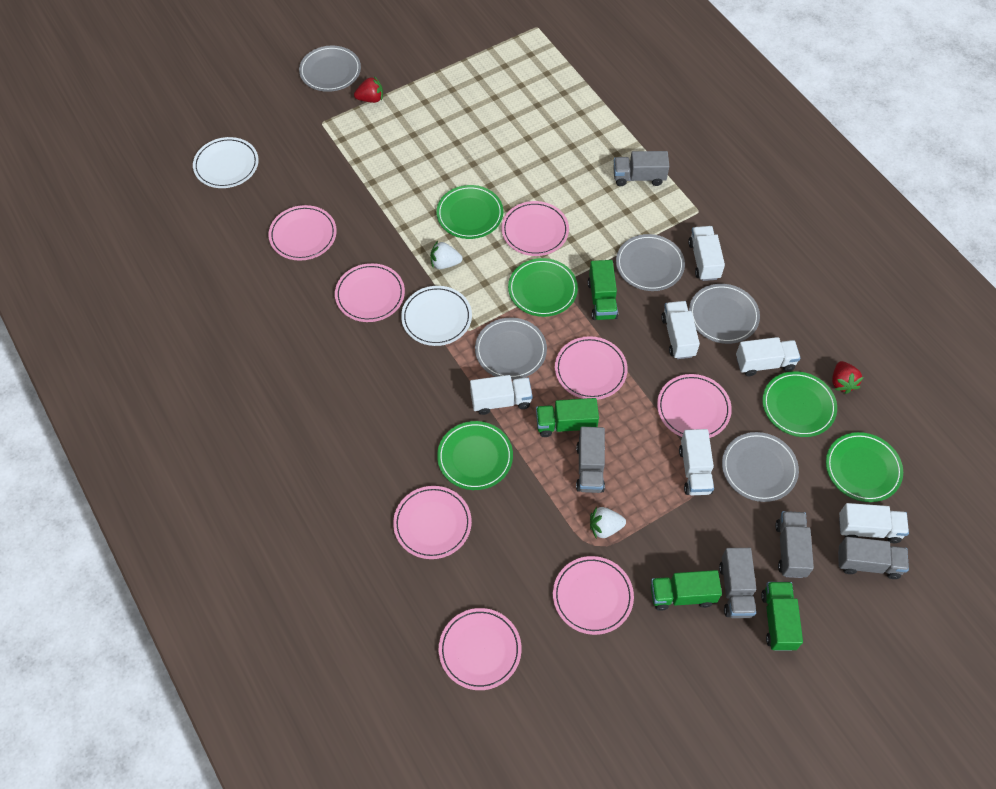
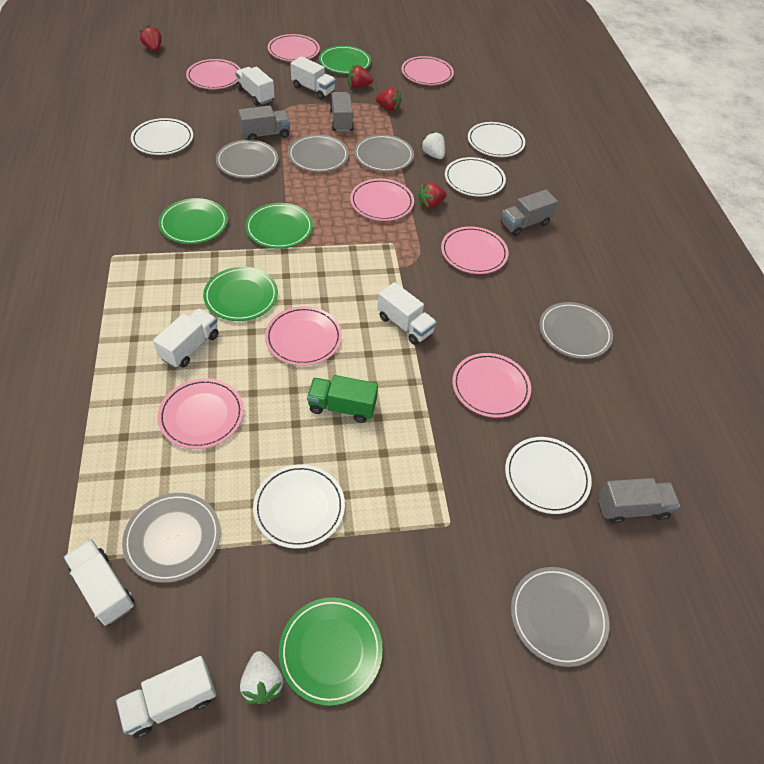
green truck: [536,398,599,437] [588,260,618,320] [651,570,722,611] [761,582,803,651] = 4 -> [307,375,378,423] = 1
grey plate: [299,46,361,92] [475,318,547,380] [616,234,685,291] [689,284,760,344] [722,432,799,502] = 5 -> [122,493,220,583] [216,140,278,178] [288,135,349,172] [354,134,414,172] [511,567,609,667] [539,302,613,359] = 6
grey truck: [576,427,605,493] [613,151,669,186] [719,548,756,618] [775,511,814,578] [838,537,909,579] = 5 -> [238,106,290,140] [330,92,354,132] [501,190,558,236] [598,478,680,524] = 4
red strawberry: [354,76,383,103] [832,361,864,394] = 2 -> [139,25,162,51] [348,65,373,88] [376,87,401,111] [417,182,447,208] = 4
white plate: [193,137,259,188] [401,286,472,346] = 2 -> [131,118,193,155] [253,464,345,549] [445,157,506,197] [468,122,525,157] [505,437,592,514] = 5

